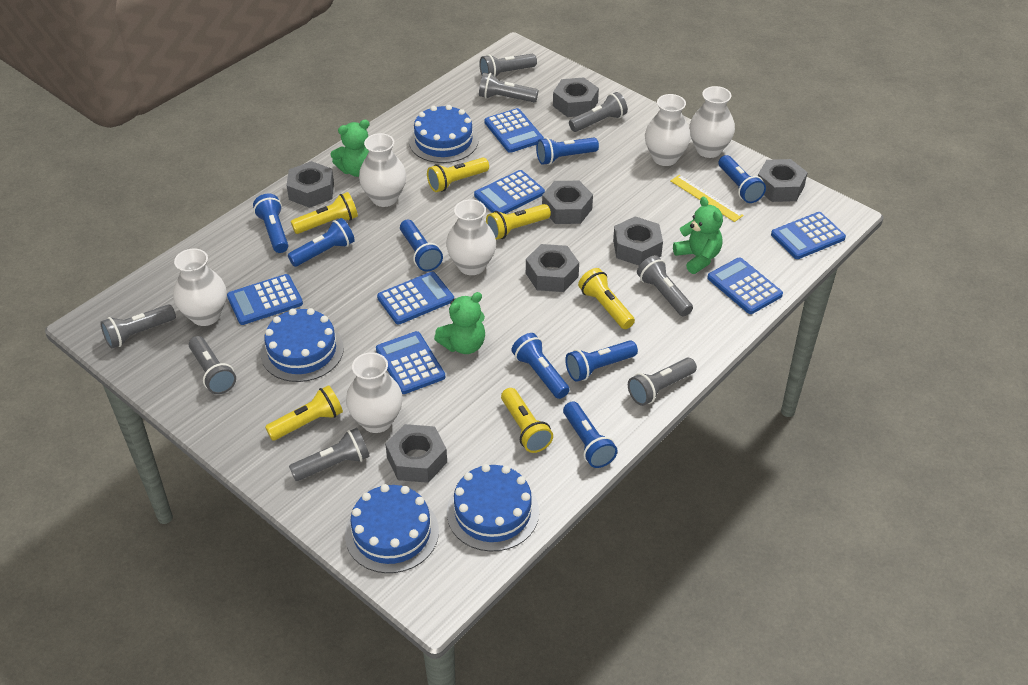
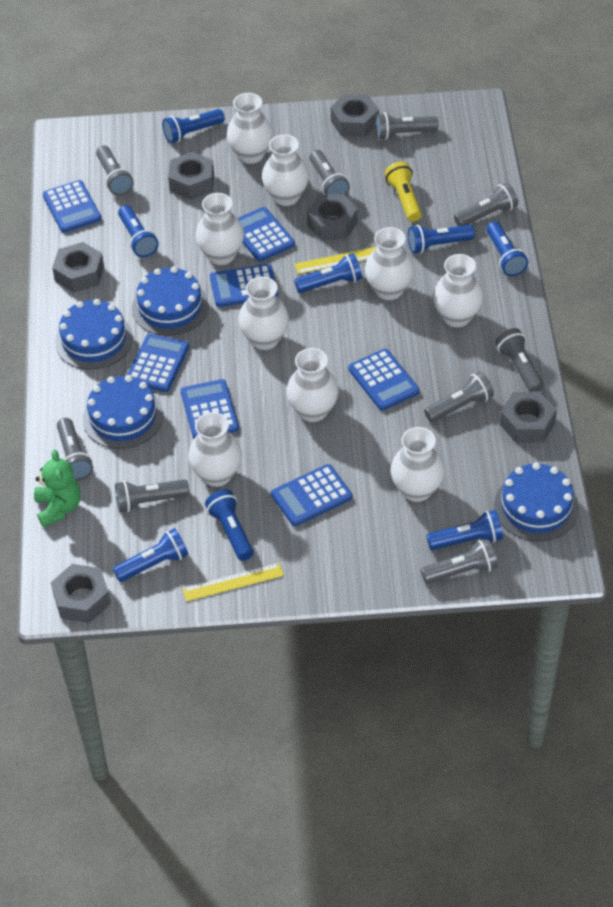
green teddy bear: [330,120,370,177] [434,292,485,354] [673,196,723,274] = 3 -> [34,449,81,527] = 1
grey flashlight: [100,304,176,349] [189,336,236,394] [289,428,370,481] [479,54,537,77] [479,73,538,102] [569,92,628,132] [628,358,697,406] [637,255,693,316] = 8 -> [57,418,93,481] [96,145,134,195] [115,479,189,513] [309,150,350,196] [375,112,439,140] [421,539,498,584] [424,371,494,422] [454,182,518,226] [495,328,544,392] = 9
grey nut: [286,161,334,208] [385,424,447,483] [526,244,579,292] [542,181,593,224] [553,77,599,117] [613,216,663,265] [758,159,808,202] = 7 -> [51,564,111,623] [52,242,104,293] [168,152,214,200] [307,194,358,240] [331,94,379,137] [500,391,557,443] = 6
white vase: [173,249,227,326] [346,352,403,433] [359,133,406,207] [446,199,496,275] [645,94,691,166] [689,86,735,158] = 6 -> [188,412,242,487] [196,193,244,265] [227,93,273,164] [238,277,289,350] [262,134,309,206] [286,348,339,422] [365,227,414,300] [391,427,445,502] [433,254,483,327] = 9
yellow flashlight: [265,385,343,441] [291,192,358,234] [427,158,489,192] [486,204,551,240] [501,388,553,453] [578,268,635,329] = 6 -> [385,162,422,222] = 1
yellow ruler: [670,175,744,222] = 1 -> [182,563,284,601] [295,247,376,274] = 2

